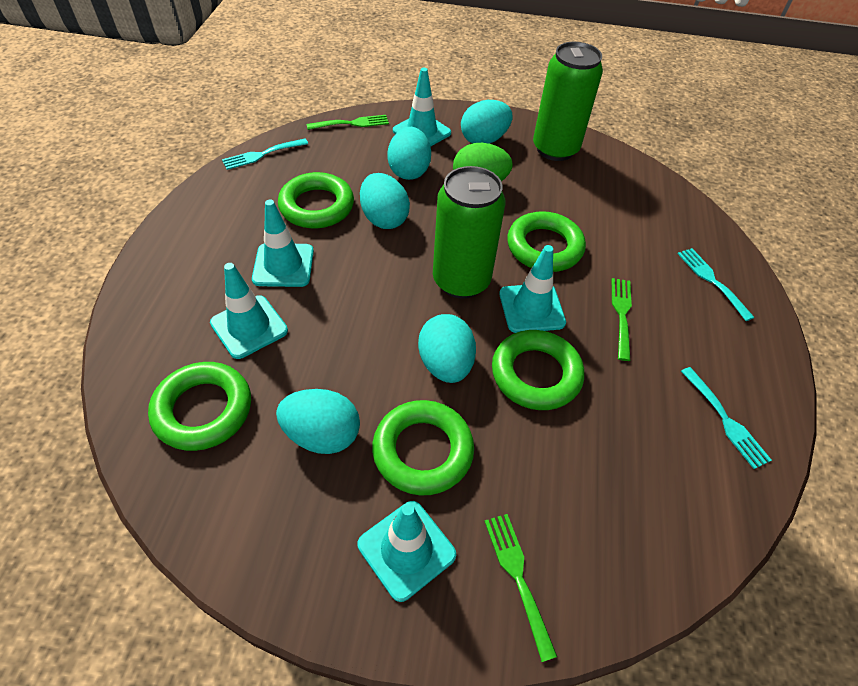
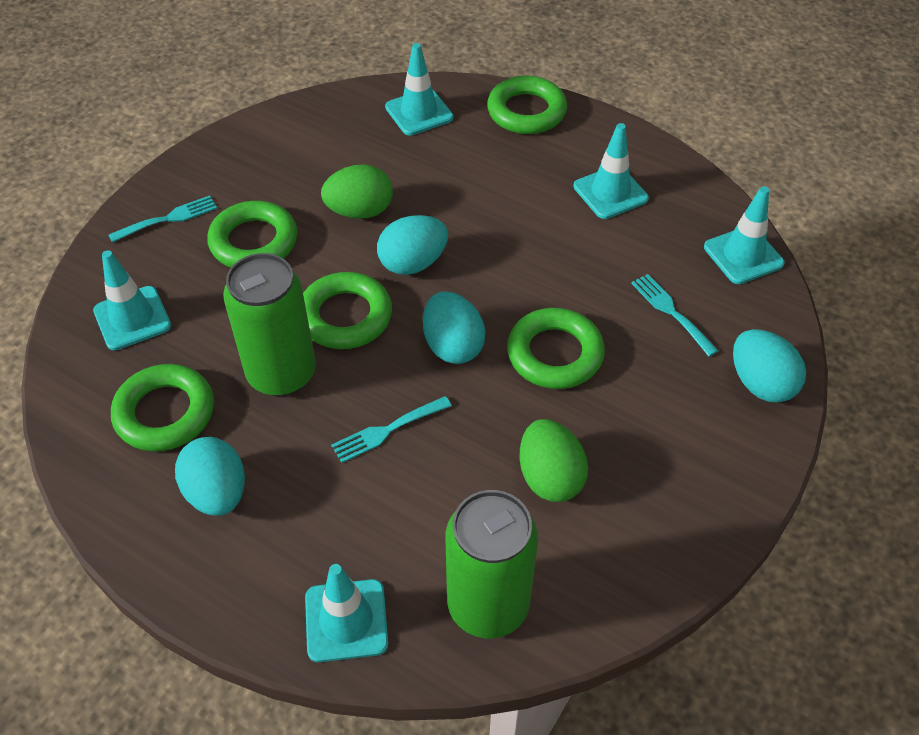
green egg: [453,143,513,181] = 1 -> [321,164,393,219] [520,419,588,502] = 2
green fork: [307,115,389,130] [485,514,557,662] [611,278,632,361] = 3 -> none = 0
turquoise egg: [276,389,360,454] [360,173,410,229] [387,127,431,180] [418,314,476,383] [461,100,513,144] = 5 -> [175,437,245,516] [377,215,448,275] [423,291,486,364] [733,329,806,403] = 4

